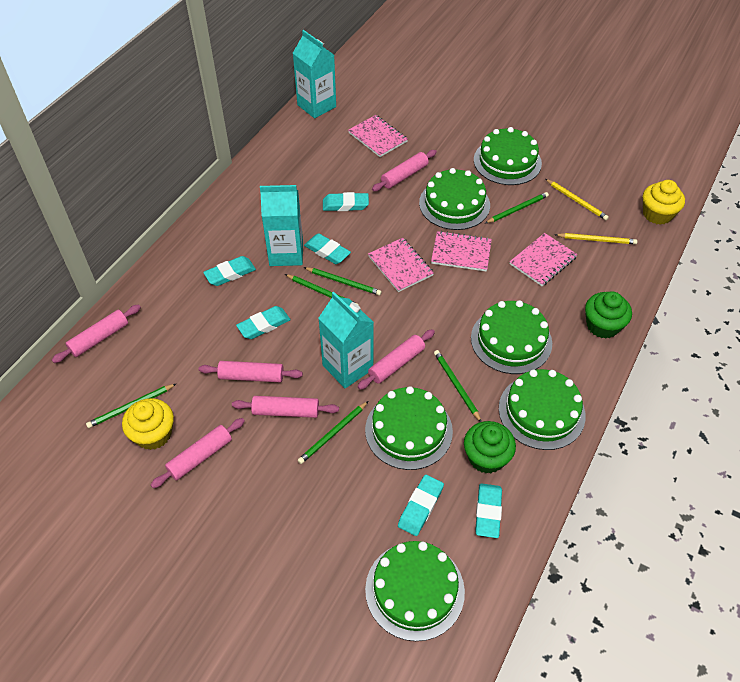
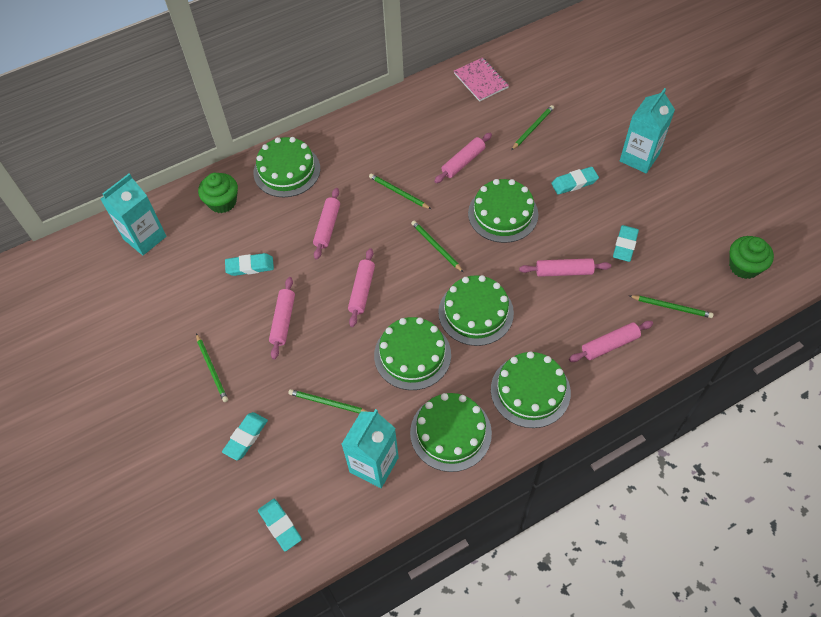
pink notebook: [348,115,408,157] [368,238,434,292] [431,231,492,272] [509,233,578,286] = 4 -> [454,57,509,102] = 1
turquoise eraser: [203,256,256,286] [236,306,291,339] [304,233,351,264] [323,192,369,211] [398,474,444,536] [475,483,502,538] = 6 -> [222,412,268,460] [225,253,274,276] [258,499,302,551] [551,167,599,195] [613,225,639,262] = 5
yellow cupcake: [122,398,174,450] [643,180,685,225] = 2 -> none = 0
yellow pencil: [545,179,609,220] [555,233,637,244] = 2 -> none = 0

